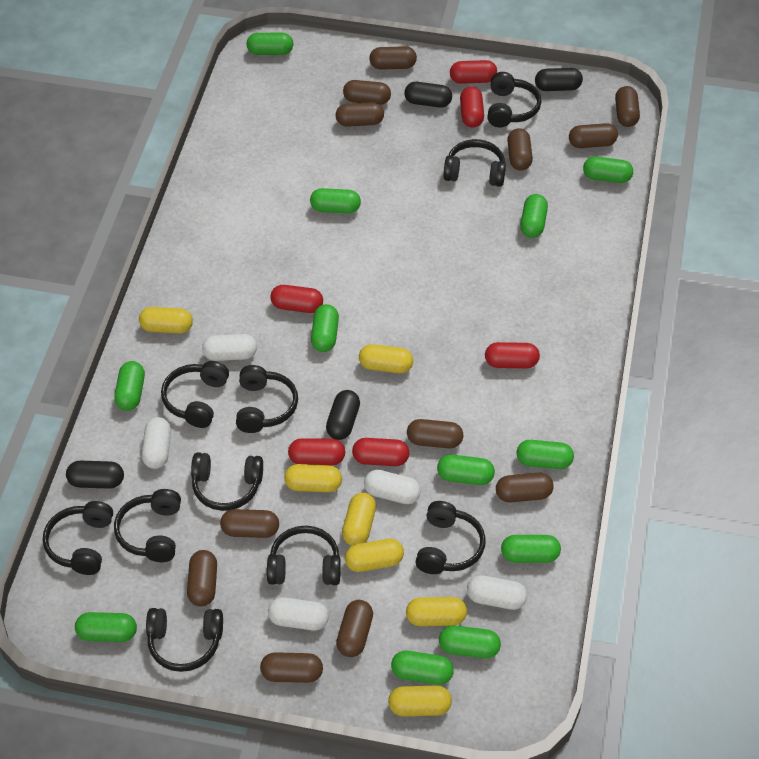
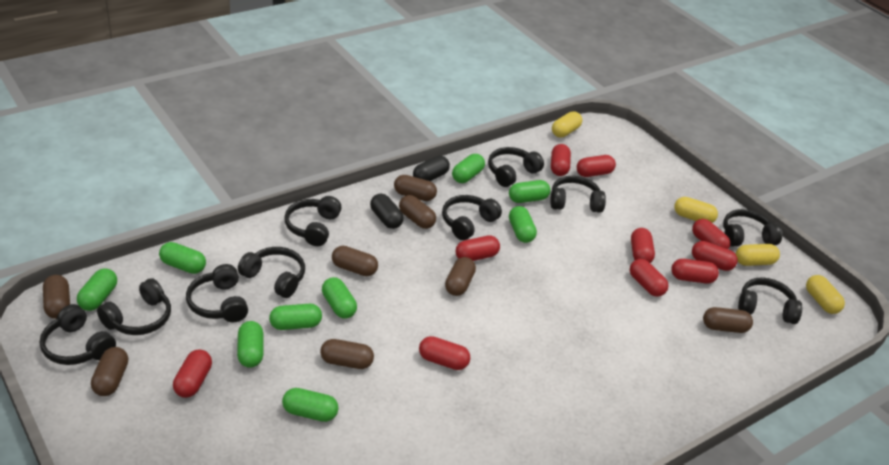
black capsule: [66,461,124,489] [326,390,360,440] [404,82,452,107] [535,68,583,91] = 4 -> [370,193,404,229] [413,156,450,181] = 2
brown capsule: [187,550,217,606] [220,509,279,538] [260,652,323,683] [336,102,384,127] [336,600,373,657] [343,80,391,105] [369,46,417,70] [407,419,463,448] [496,473,554,503] [507,128,533,171] [569,123,618,148] [615,86,640,127] = 12 -> [43,275,70,319] [91,347,128,396] [320,339,374,369] [332,246,378,276] [394,175,437,201] [399,195,436,229] [445,257,476,296] [703,307,753,333] = 8
green capsule: [75,612,137,642] [114,361,145,411] [246,33,293,55] [310,188,361,213] [311,304,339,352] [391,651,454,685] [437,455,495,485] [439,626,501,658] [501,535,561,563] [517,440,574,469] [520,194,548,238] [583,157,633,183] = 12 -> [77,268,117,311] [159,242,206,274] [237,321,263,368] [269,304,322,330] [282,388,339,422] [322,277,357,319] [452,154,485,183] [509,180,550,203] [509,206,537,243] = 9
red capsule: [270,285,323,313] [288,438,345,465] [352,438,409,466] [450,60,497,84] [460,87,484,127] [485,342,540,368] = 6 -> [173,350,212,398] [419,336,470,370] [456,235,500,261] [551,144,571,176] [577,155,616,177] [630,259,669,297] [631,228,655,263] [671,259,719,283] [692,219,730,249] [692,241,738,271] = 10
white capsule: [142,417,171,469] [202,334,257,361] [268,597,329,630] [364,469,421,504] [467,575,527,610] = 5 -> none = 0
yellow capsule: [139,307,193,334] [284,464,342,492] [342,492,376,546] [345,539,404,572] [359,344,413,373] [388,686,452,716] [406,597,467,626] = 7 -> [552,111,582,138] [674,197,718,223] [736,244,780,266] [806,275,845,314] = 4

